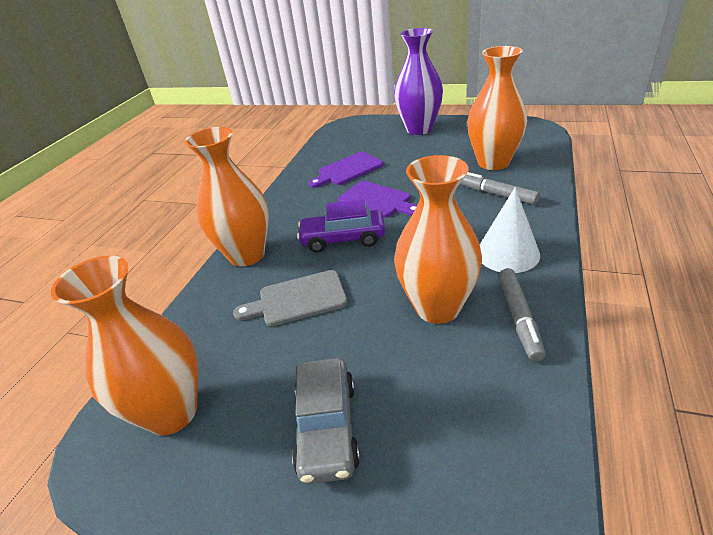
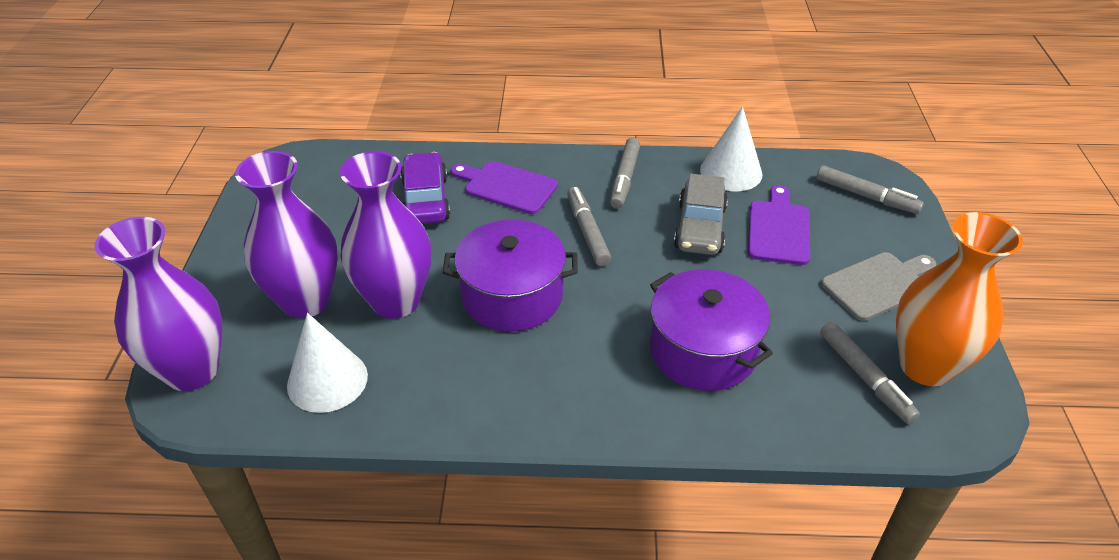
grey marker: [460,172,540,205] [499,268,546,362] = 2 -> [567,187,611,266] [610,138,640,209] [817,165,924,214] [820,322,920,424] = 4
orange vase: [51,256,198,435] [185,127,269,266] [394,155,482,324] [467,46,527,170] = 4 -> [896,212,1023,386] = 1
purple pot: none = 0 -> [443,220,578,332] [650,269,773,391] = 2
purple vase: [394,28,443,135] = 1 -> [94,217,222,391] [235,151,338,319] [340,151,432,319] = 3
white cone: [480,187,540,273] = 1 -> [287,313,368,413] [700,106,762,191] = 2

